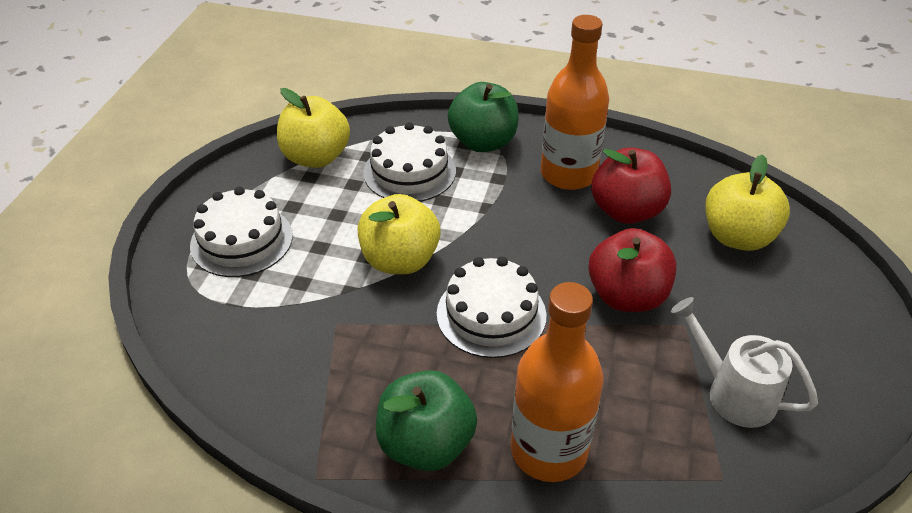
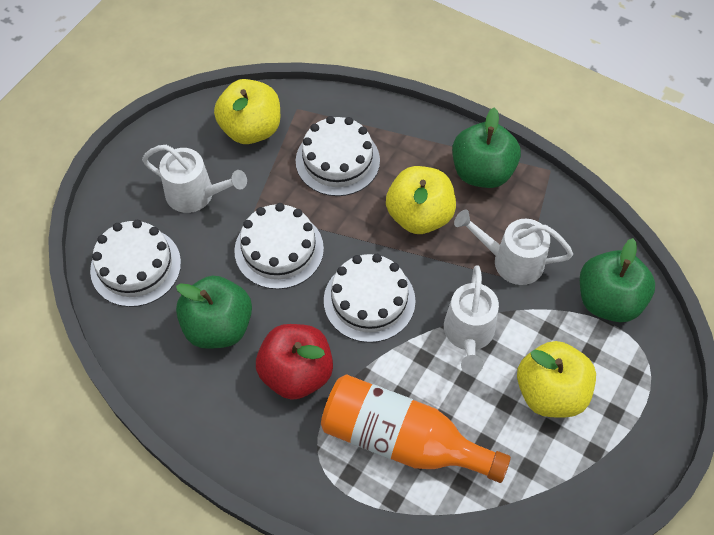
green apple: [376,370,477,471] [448,82,519,152] = 2 -> [176,276,252,349] [452,107,521,188] [580,238,655,322] = 3
orange bottle: [511,282,603,482] [541,15,609,190] = 2 -> [321,375,511,483] = 1
red apple: [588,228,676,312] [591,147,671,224] = 2 -> [256,324,333,400] = 1
white cake: [190,187,293,277] [363,122,456,202] [437,257,547,358] = 3 -> [90,220,181,307] [234,203,324,289] [296,116,380,196] [324,254,416,343] = 4
white watering can: [671,297,818,428] = 1 -> [142,145,247,213] [444,265,499,375] [454,210,573,285] = 3

